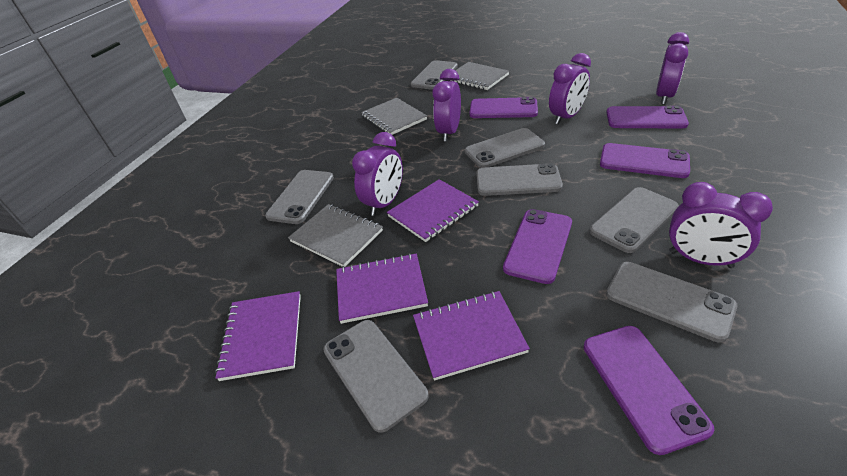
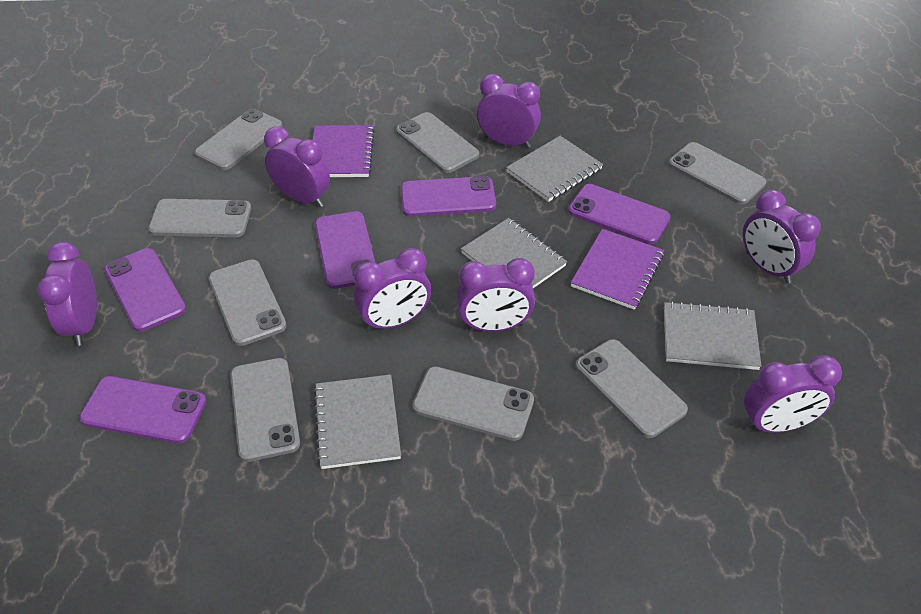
grey notebook: [288,204,383,267] [361,98,427,135] [449,62,509,90] = 3 -> [313,374,401,469] [461,218,567,288] [506,136,603,202] [664,301,762,370] = 4
grey phone: [265,170,334,224] [323,320,429,433] [411,60,458,90] [465,128,545,168] [476,163,563,196] [589,187,679,253] [606,262,737,343] = 7 -> [148,199,251,237] [195,109,282,170] [209,259,287,346] [230,358,300,462] [396,112,479,173] [412,366,534,441] [575,339,688,438] [668,142,766,204] = 8
purple clock: [352,132,403,216] [433,69,461,142] [549,53,591,124] [656,32,689,105] [669,182,773,268] = 5 -> [37,242,97,346] [264,126,330,207] [354,248,431,331] [457,258,535,332] [477,74,541,148] [743,190,821,284] [744,355,842,433] = 7
purple notebook: [215,291,301,381] [336,253,428,324] [387,179,479,242] [413,291,530,381] = 4 -> [312,125,375,177] [571,229,664,310] = 2

